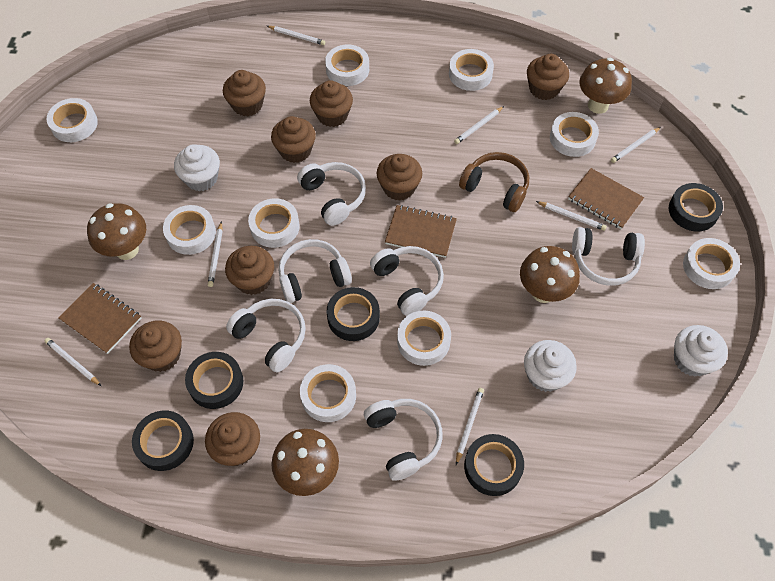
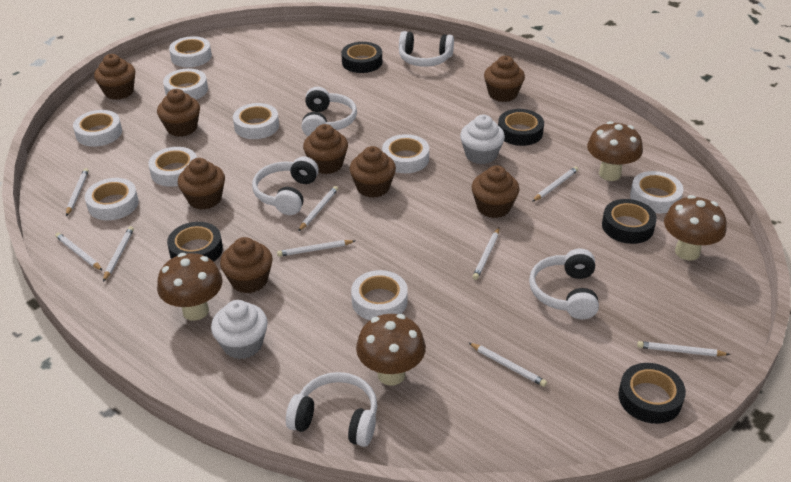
brown headphones: [459,152,529,212] = 1 -> none = 0
brown notebook: [58,283,141,354] [385,205,457,258] [568,168,644,229] = 3 -> none = 0
white cupcake: [174,144,220,191] [524,340,577,392] [674,325,728,377] = 3 -> [211,300,268,359] [460,115,505,164] = 2
white headphones: [226,299,306,372] [279,239,352,303] [297,162,366,226] [364,399,443,481] [370,246,444,316] [572,227,645,286] = 6 -> [252,157,319,215] [286,372,377,447] [302,86,357,136] [399,31,454,67] [529,249,599,319] = 5
white pencil: [44,338,101,386] [208,221,223,287] [267,26,325,45] [454,106,504,144] [456,388,484,465] [536,201,607,231] [611,127,661,163] = 7 -> [55,233,103,271] [66,168,89,216] [103,226,134,282] [277,240,355,257] [298,186,338,231] [468,342,547,387] [472,228,499,280] [532,166,578,202] [637,341,730,356] = 9

